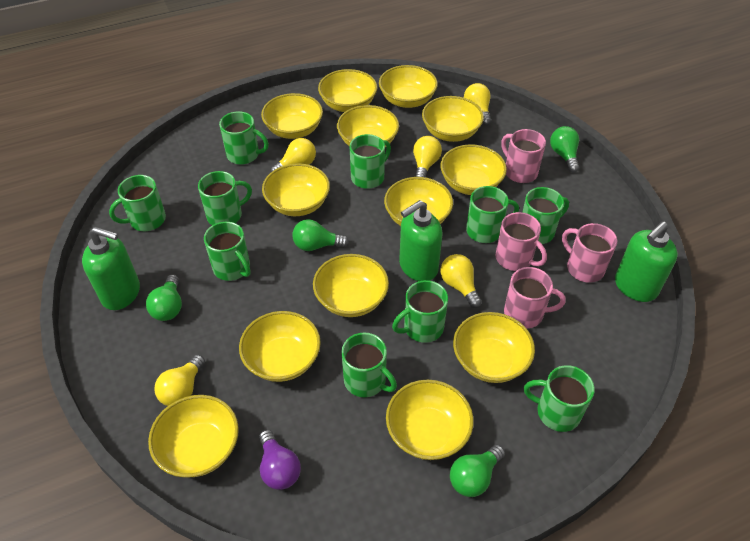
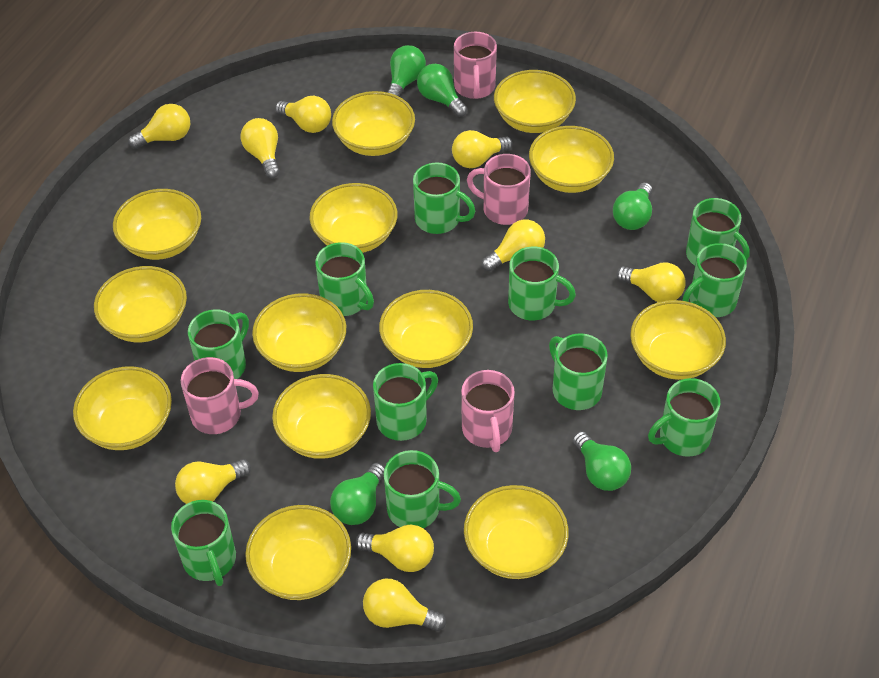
green light bulb: [146,274,182,321] [292,219,349,251] [450,444,505,497] [550,126,580,173] = 4 -> [330,463,385,525] [387,45,426,97] [417,64,467,117] [573,431,631,491] [613,183,652,230] = 5
green mug: [109,175,166,231] [198,171,252,225] [204,222,251,281] [219,111,269,165] [341,333,397,397] [350,134,391,189] [392,280,448,343] [466,186,519,243] [522,187,569,244] [524,365,595,432] = 10 -> [171,500,236,586] [188,309,249,379] [315,242,374,316] [373,363,438,441] [384,450,461,528] [413,162,475,234] [508,246,576,321] [549,333,608,410] [648,378,720,457] [683,243,747,317] [686,198,749,266] = 11
green soap dispenser: [82,227,140,310] [399,200,442,281] [615,221,678,302] = 3 -> none = 0
purple light bulb: [259,430,301,490] = 1 -> none = 0
yellow light bulb: [155,355,205,406] [270,138,316,172] [413,136,442,178] [440,254,482,308] [464,83,492,126] = 5 -> [128,104,190,149] [175,459,251,504] [241,118,280,178] [275,96,331,133] [355,525,434,572] [363,579,446,631] [452,130,513,168] [481,219,545,271] [616,263,685,302] = 9

